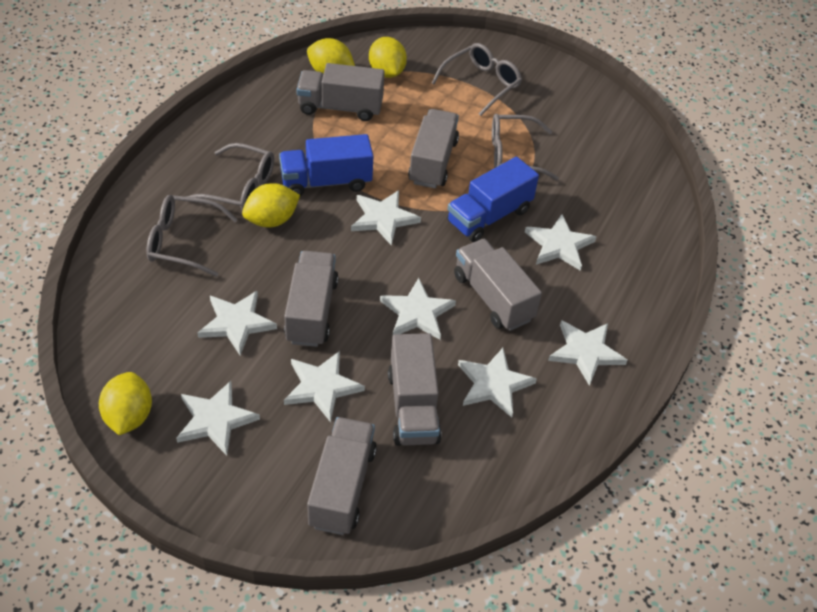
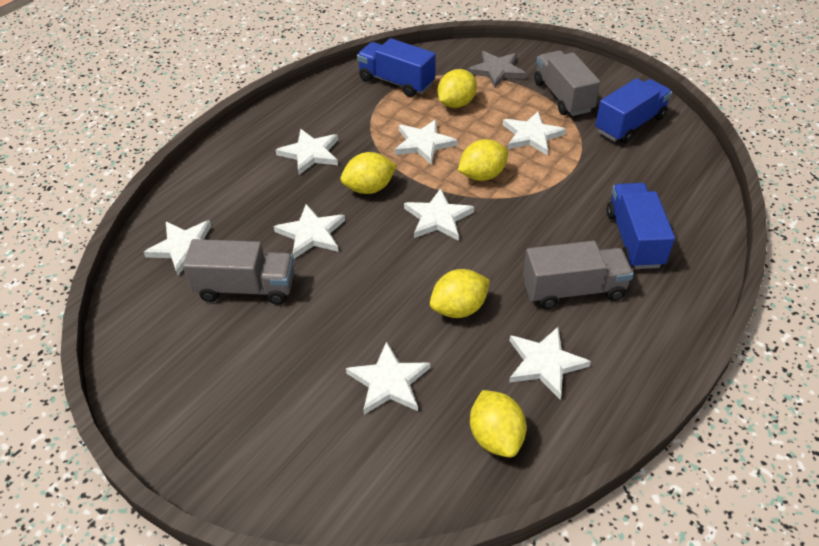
blue truck: [279,134,373,196] [447,157,539,242] = 2 -> [357,38,436,97] [595,78,672,144] [606,183,675,269] = 3
grey glasses: [146,195,238,277] [186,143,274,210] [432,43,522,116] [492,114,559,180] = 4 -> none = 0
grey star: none = 0 -> [468,51,526,88] = 1
grey truck: [284,251,339,347] [297,63,385,121] [307,417,377,535] [388,333,442,446] [408,109,459,188] [454,239,542,331] = 6 -> [183,239,294,305] [523,241,634,309] [534,50,600,116] = 3
yellow lemon: [99,372,152,435] [242,183,300,227] [307,38,355,74] [369,37,407,78] = 4 -> [341,152,397,194] [430,269,490,318] [437,69,477,108] [458,139,508,181] [470,390,527,457] = 5

